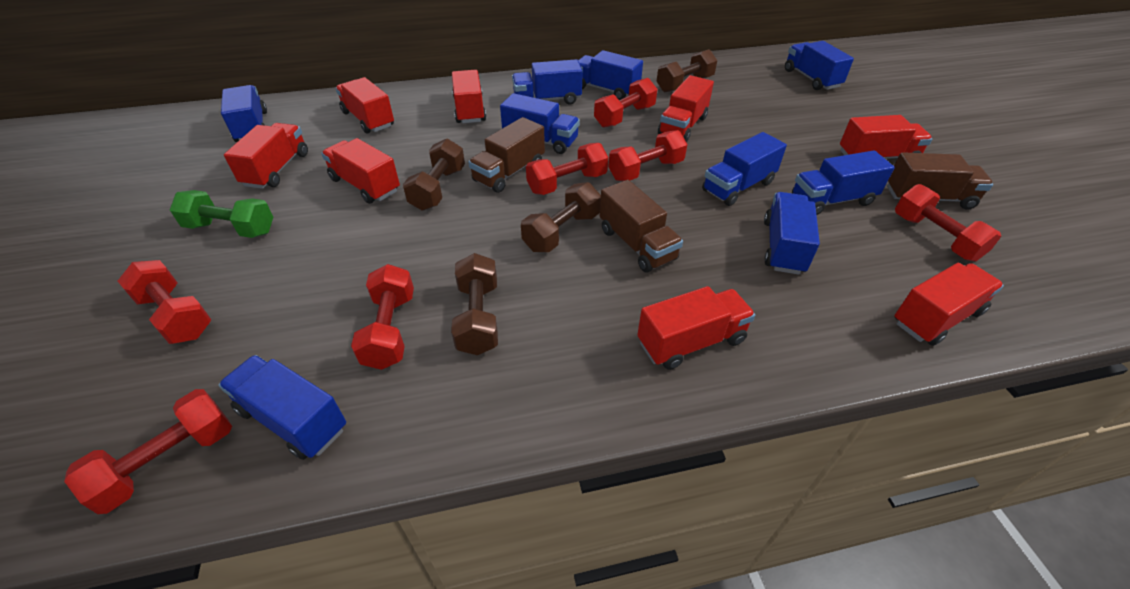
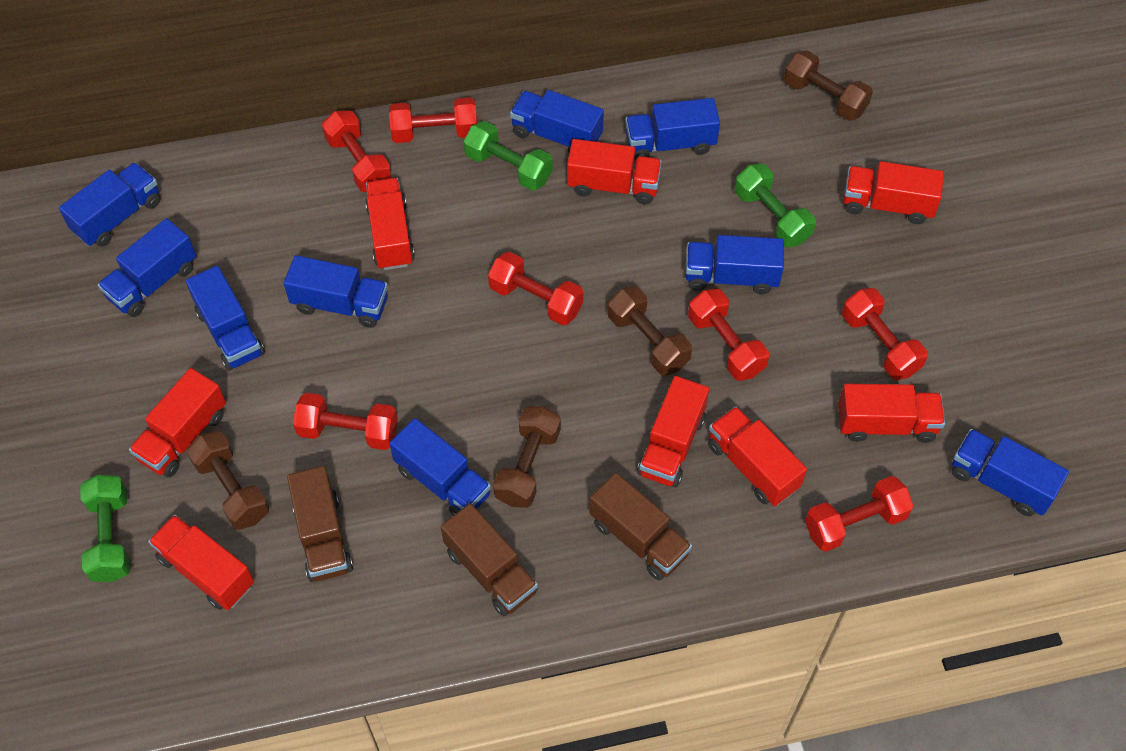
green dumbbell: [170,190,273,238] = 1 -> [80,475,130,582] [463,121,553,191] [735,164,816,247] = 3

